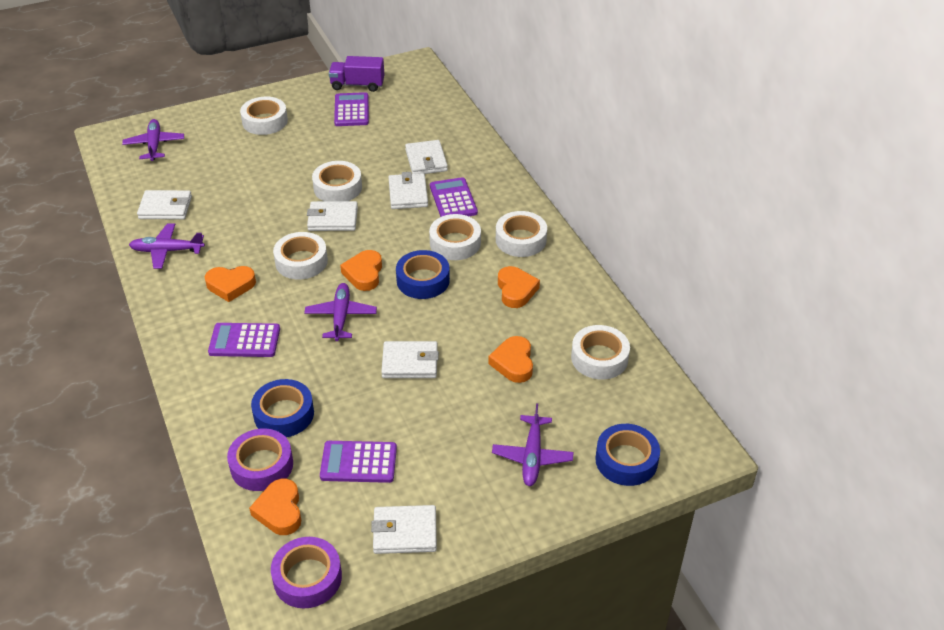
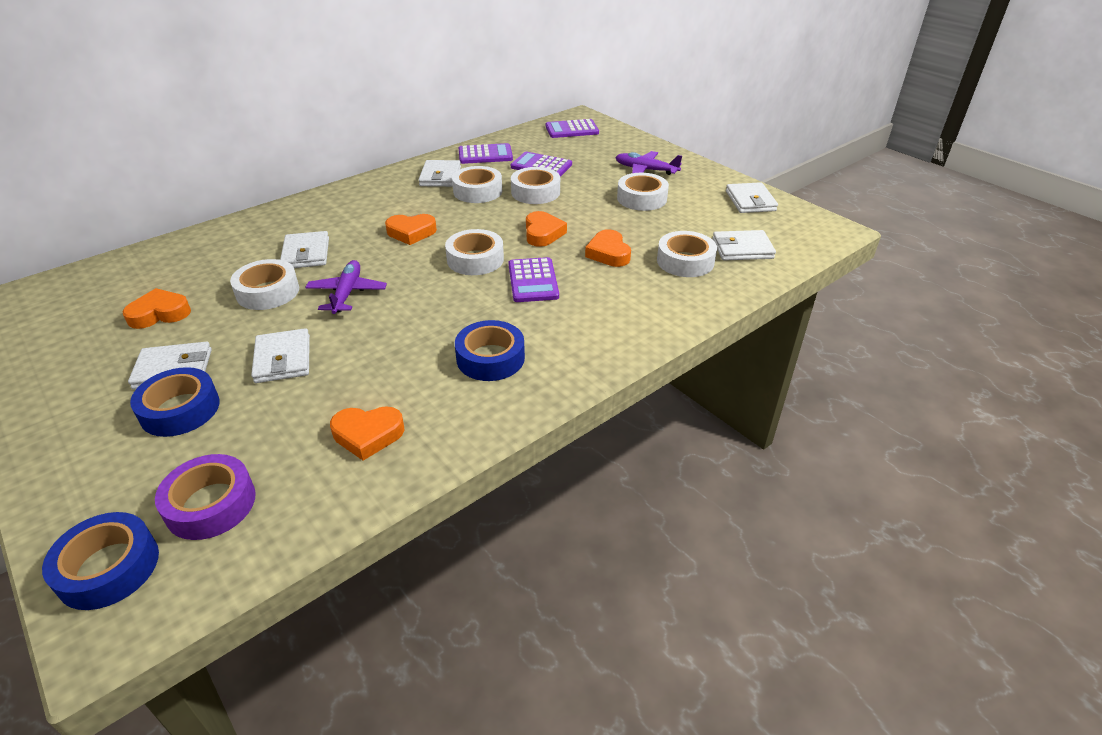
purple plane: [122,119,184,161] [129,224,205,269] [304,283,377,341] [492,403,574,486] = 4 -> [305,260,387,314] [615,151,682,175] = 2
purple tape: [227,428,293,491] [271,537,342,609] = 2 -> [155,454,256,540] = 1
purple truck: [329,56,384,92] = 1 -> none = 0

